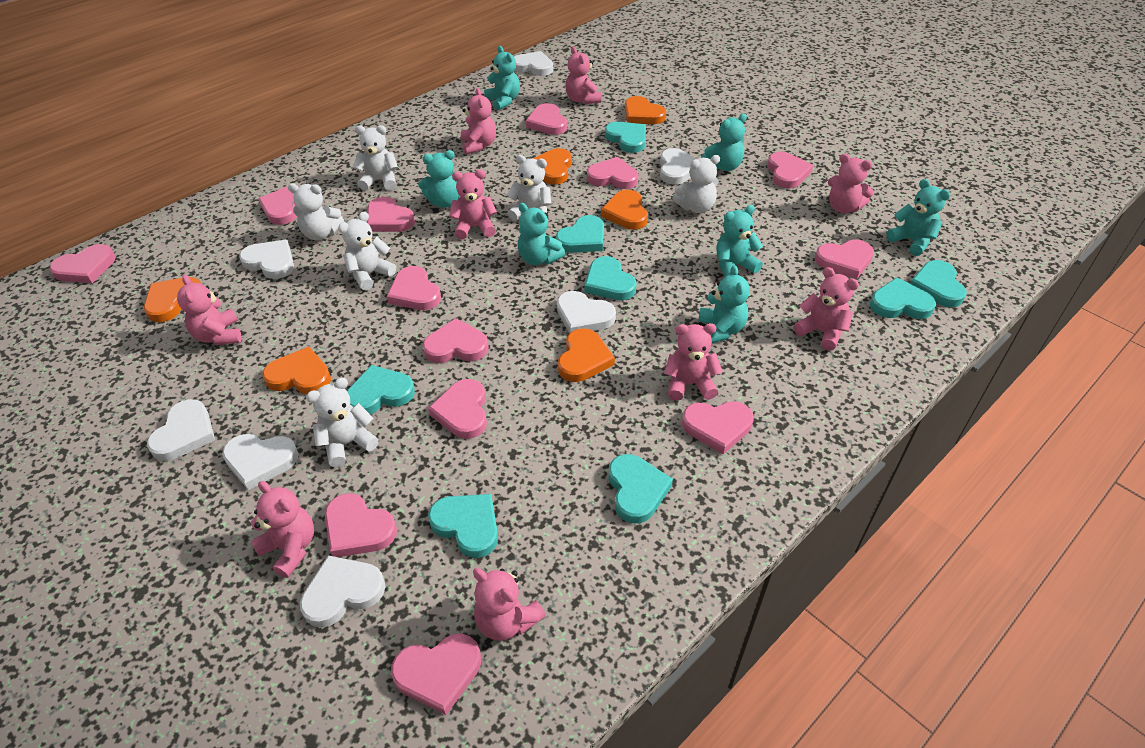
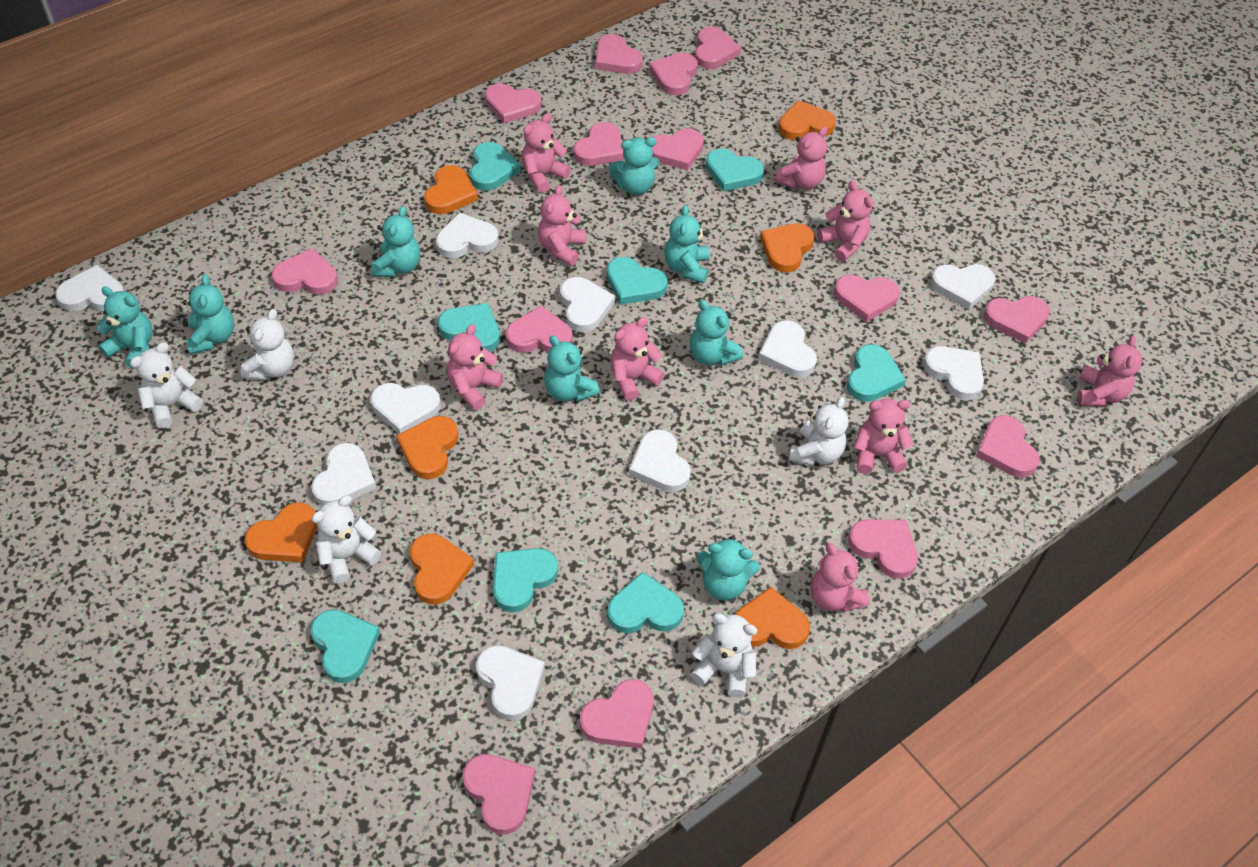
orange heart: [144,277,201,322] [262,347,331,395] [533,148,572,185] [558,328,615,382] [601,190,648,230] [625,96,666,124] = 6 -> [245,503,317,563] [396,416,458,479] [410,534,474,604] [424,165,478,214] [735,587,810,649] [760,223,815,272] [778,100,836,140] = 7
pink heart: [50,244,115,283] [258,186,299,225] [325,493,397,557] [367,197,415,232] [387,266,441,310] [391,634,481,715] [423,318,489,363] [428,379,487,439] [526,103,567,135] [587,157,638,189] [682,401,754,454] [767,152,813,189] [815,240,874,279] = 13 -> [272,248,338,295] [462,754,535,834] [485,83,542,124] [506,305,573,353] [574,122,624,166] [580,679,654,749] [596,34,643,74] [649,52,698,95] [652,128,704,170] [695,27,741,69] [834,275,900,322] [848,520,918,579] [976,415,1039,478] [984,296,1050,344] = 14
turquoise teddy bear: [418,150,459,208] [484,46,520,110] [517,203,566,265] [698,265,750,343] [701,113,747,171] [716,205,763,277] [886,179,951,256] = 7 -> [97,286,153,369] [183,274,234,354] [372,206,420,277] [544,335,600,402] [609,137,659,195] [664,205,709,283] [690,300,743,366] [696,536,760,601] = 8
white heart: [147,399,215,461] [222,434,299,490] [239,240,294,279] [300,555,386,628] [514,51,553,76] [557,291,616,333] [660,148,695,185] = 7 -> [55,265,124,312] [311,443,376,506] [370,383,441,434] [436,212,499,258] [476,645,545,720] [560,277,615,332] [629,429,691,492] [758,320,817,377] [923,346,984,400] [931,264,995,310] = 10
white teddy bear: [288,183,344,240] [306,378,379,467] [338,212,396,290] [353,125,398,190] [507,155,551,221] [672,155,720,213] = 6 -> [130,342,203,428] [241,309,294,380] [311,495,381,583] [690,613,757,697] [789,397,848,466] = 5

